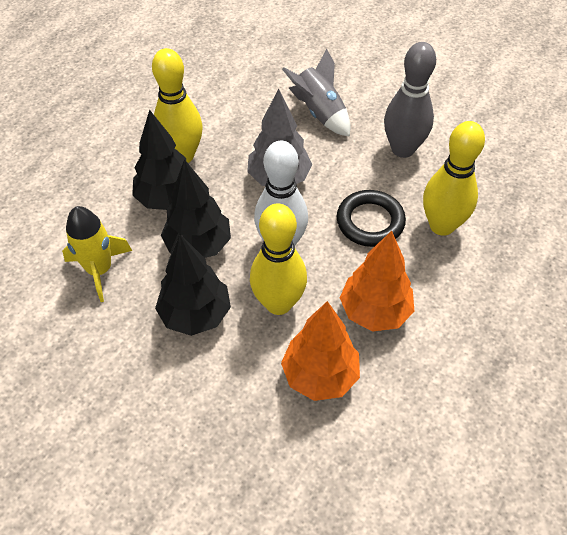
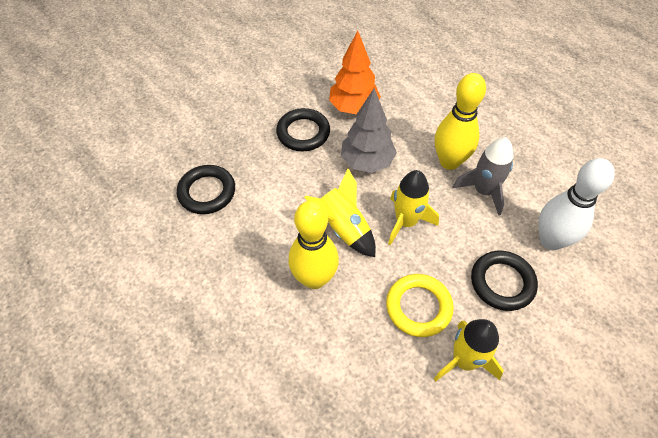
black ring: [337,190,406,247] = 1 -> [177,165,235,214] [276,108,330,151] [471,251,538,311] = 3
black tree: [132,109,186,210] [155,234,231,336] [161,159,231,258] = 3 -> none = 0
grey bowling pin: [384,42,436,158] = 1 -> none = 0
orange tree: [281,301,360,401] [340,231,414,332] = 2 -> [329,31,381,115] = 1
yellow bowling pin: [152,48,203,163] [250,203,307,315] [423,121,485,236] = 3 -> [289,201,339,289] [435,73,486,170] = 2
yellow ring: none = 0 -> [386,274,454,337] = 1
yellow rocket: [62,206,132,302] = 1 -> [304,169,376,257] [388,170,439,245] [434,319,504,382] = 3

